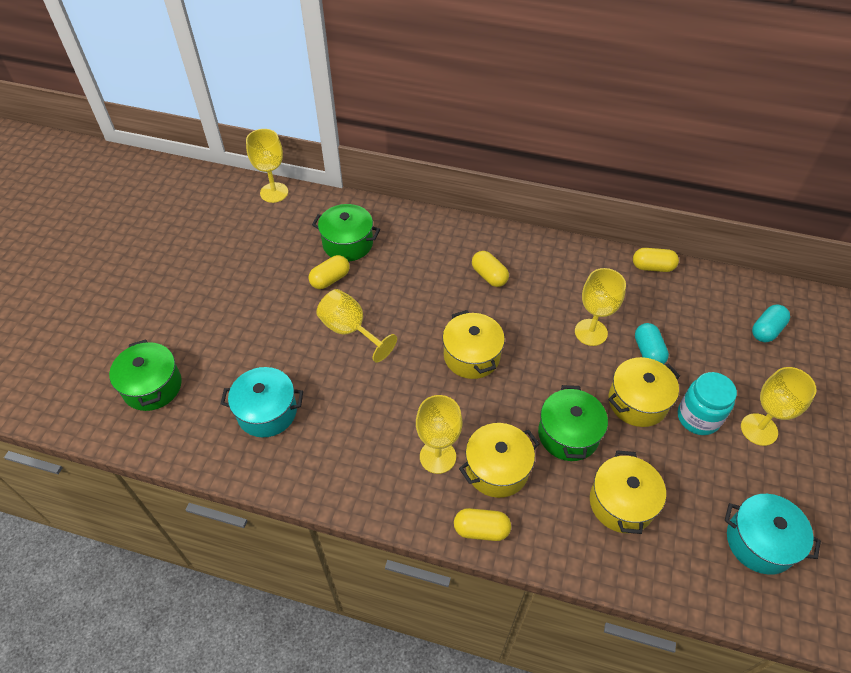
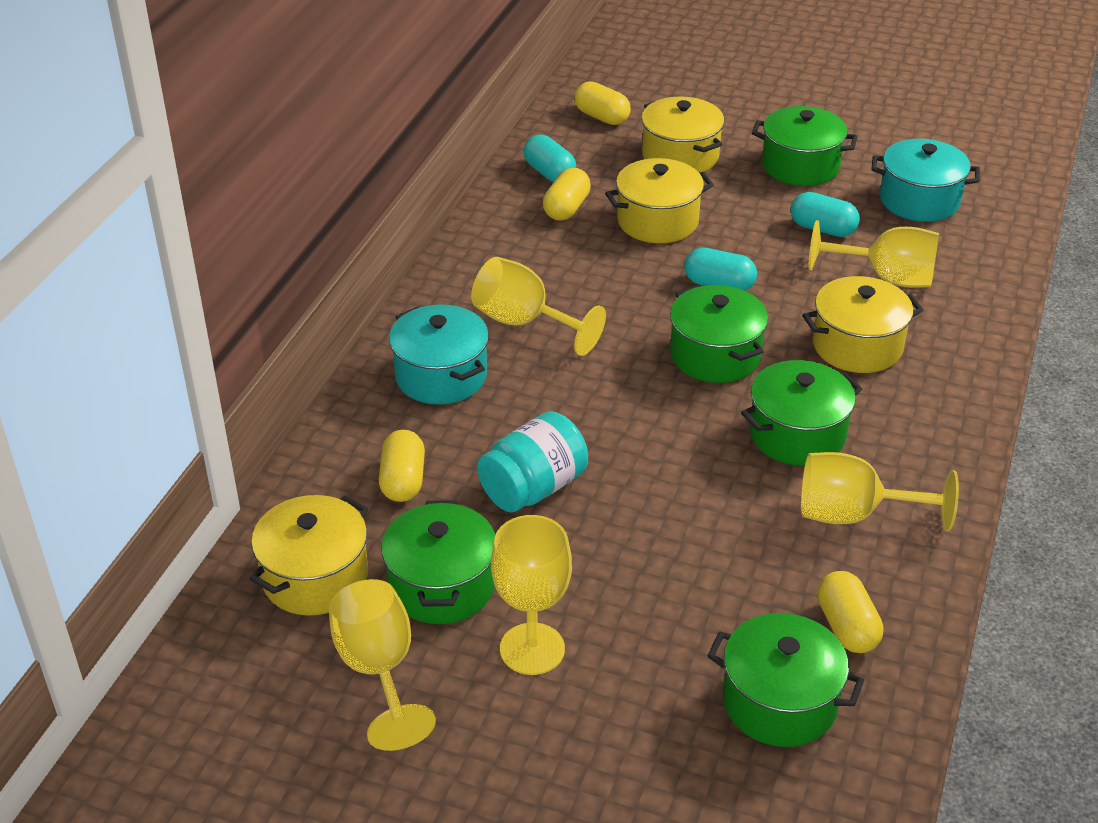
green pot: [109,339,182,411] [312,204,380,262] [538,385,608,461] = 3 -> [381,500,495,624] [670,285,768,383] [707,613,864,747] [741,360,862,466] [752,106,858,186] = 5
turquoise capsule: [635,323,669,364] [752,305,790,342] = 2 -> [523,134,576,182] [684,248,757,291] [791,192,860,237] = 3

